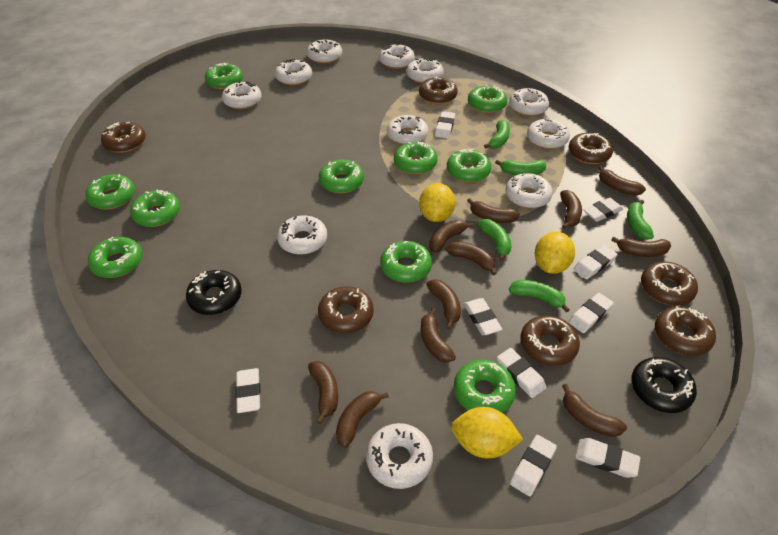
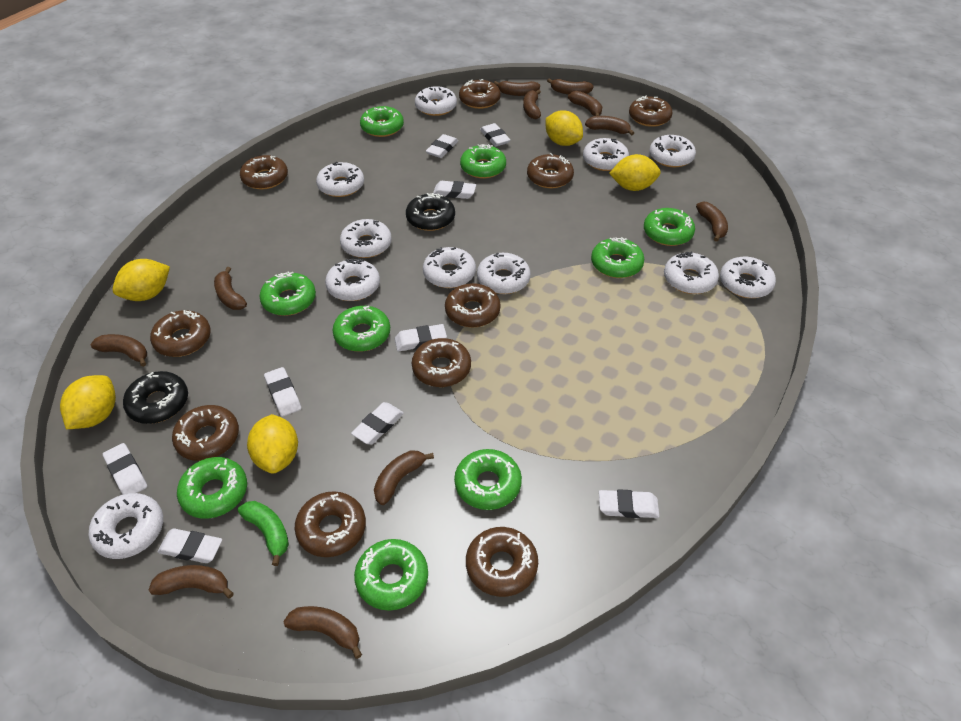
brown donut: [101,122,146,153] [318,286,374,333] [419,76,458,104] [520,315,580,366] [569,133,613,164] [641,262,698,306] [655,306,716,356] = 7 -> [150,310,211,357] [172,405,239,461] [240,155,288,190] [295,491,366,557] [412,338,471,387] [445,283,501,328] [459,79,501,109] [466,527,538,597] [527,153,574,188] [629,95,672,127] = 10
green banana: [478,219,512,261] [484,120,510,149] [495,160,546,175] [509,280,570,312] [627,200,654,240] = 5 -> [238,501,289,566] = 1
green donut: [85,174,135,210] [88,237,142,278] [130,190,180,227] [205,63,243,90] [319,160,364,193] [380,241,432,283] [394,141,438,174] [447,149,491,182] [454,360,516,412] [468,84,507,113] = 10 -> [177,457,247,519] [259,271,316,316] [333,306,390,352] [354,539,428,611] [360,106,404,137] [454,449,522,510] [460,144,506,179] [591,237,644,278] [644,208,695,246] = 9
yellow lemon: [419,183,455,222] [451,407,523,458] [535,231,575,274] = 3 -> [60,375,116,429] [112,259,170,301] [247,414,298,474] [546,110,583,146] [609,154,661,191] = 5

